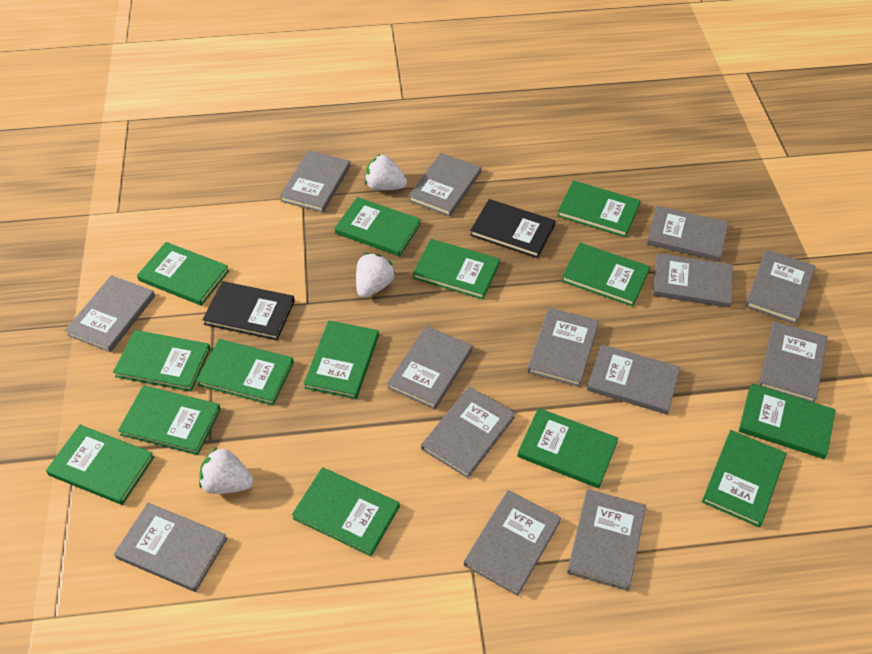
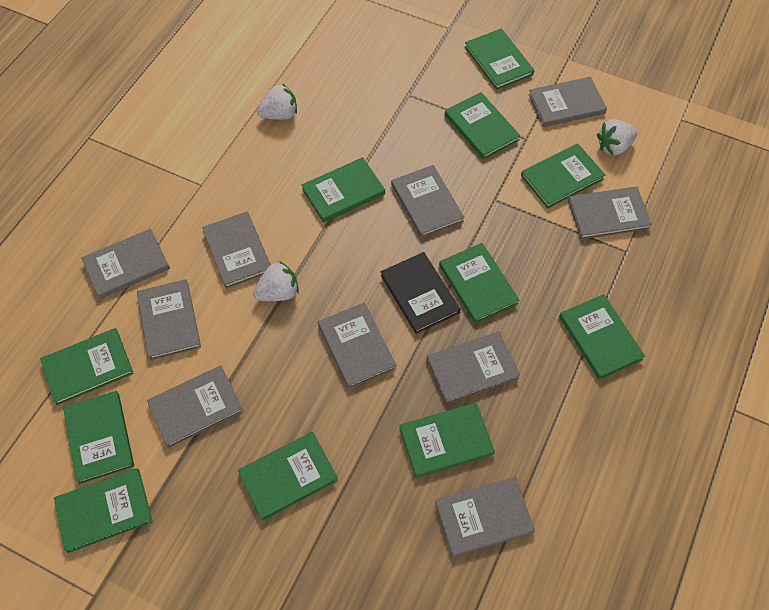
black book: [202,281,295,340] [470,199,555,258] = 2 -> [381,252,460,334] = 1
green book: [46,425,154,505] [113,330,211,392] [118,385,221,455] [137,242,229,306] [196,339,294,405] [292,467,400,556] [304,320,379,399] [335,197,421,256] [412,239,500,299] [517,408,618,488] [557,180,641,237] [561,243,650,307] [702,430,786,527] [739,383,835,459] = 14 -> [40,328,134,405] [54,468,153,553] [63,391,134,484] [238,432,338,521] [301,157,385,223] [399,403,495,478] [439,243,519,323] [445,92,520,159] [465,28,534,90] [521,144,605,208] [559,294,645,380] = 11
grey book: [65,275,155,352] [114,503,227,592] [280,150,350,213] [387,326,473,409] [409,153,481,217] [421,386,515,478] [464,490,561,596] [527,308,599,387] [567,489,646,591] [587,344,681,414] [646,206,728,261] [652,253,733,308] [745,250,815,324] [759,322,827,403] = 14 -> [81,228,170,299] [137,279,201,360] [147,366,243,448] [202,212,271,289] [318,303,396,389] [391,165,464,238] [427,331,520,404] [435,477,535,557] [528,77,607,127] [568,186,652,239] = 10

